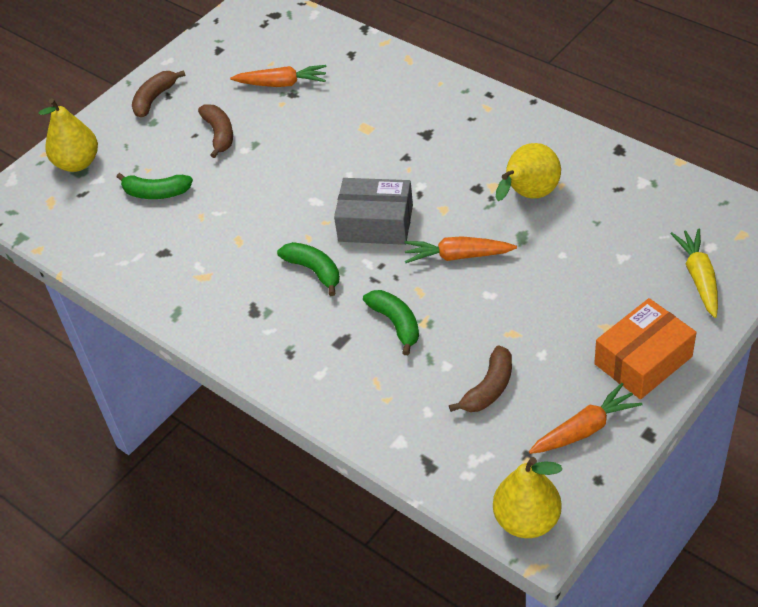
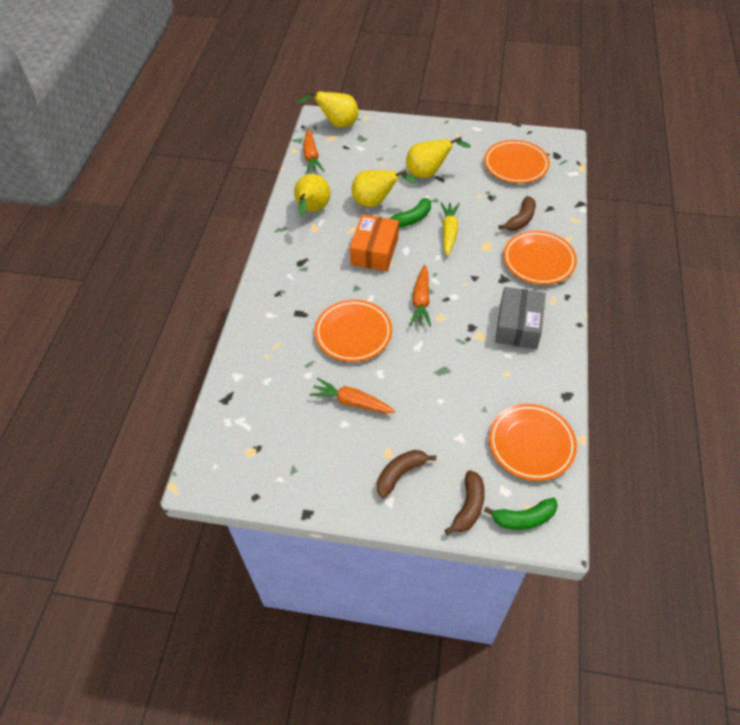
green banana: [117,173,193,199] [277,242,340,296] [363,290,419,355] = 3 -> [388,198,431,227] [484,498,558,530] = 2
orange plate: none = 0 -> [314,299,392,362] [484,140,550,183] [489,404,577,481] [503,231,577,285] = 4
yellow pear: [38,98,98,172] [493,457,562,538] [496,143,561,201] = 3 -> [294,174,330,215] [298,91,359,128] [352,170,418,207] [406,137,471,178] = 4

